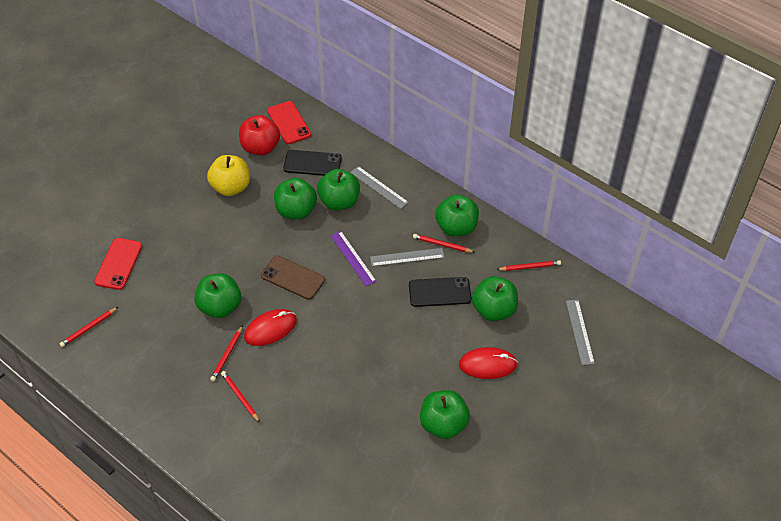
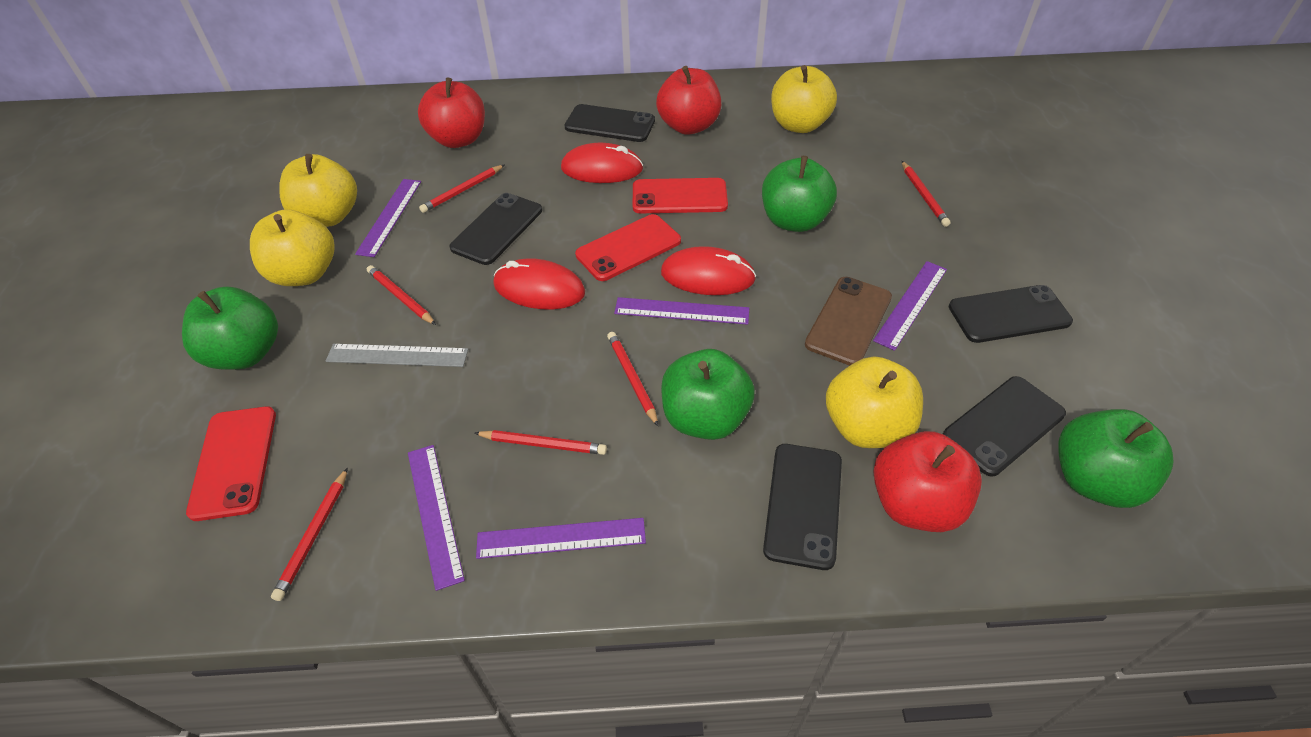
black phone: [283,150,342,176] [409,277,472,307] = 2 -> [449,193,542,265] [564,104,655,142] [763,444,842,570] [943,376,1066,477] [949,285,1073,343] = 5
green apple: [195,273,241,318] [274,178,317,220] [317,169,360,210] [420,390,470,439] [435,194,479,237] [472,276,518,321] = 6 -> [182,286,278,370] [661,349,755,440] [762,156,837,232] [1058,409,1173,508] = 4
grey ruler: [350,166,409,209] [370,248,445,267] [566,300,595,365] = 3 -> [326,344,468,367] = 1
purple ruler: [330,231,377,286] = 1 -> [355,179,421,257] [408,445,465,591] [476,518,646,559] [614,297,749,325] [873,261,947,351] = 5
red apple: [239,115,280,155] = 1 -> [418,78,485,148] [656,66,721,135] [874,431,982,532] = 3
red mouse: [244,309,297,346] [459,347,518,379] = 2 -> [493,258,585,310] [561,143,643,183] [661,246,756,295] = 3
red pencil: [59,307,118,347] [210,325,243,382] [221,371,260,423] [413,234,474,253] [496,260,561,271] = 5 -> [271,467,348,601] [367,265,436,325] [419,165,504,213] [475,430,607,455] [607,332,658,426] [902,161,951,227] = 6
red phone: [94,238,142,290] [267,101,311,144] = 2 -> [186,406,276,521] [575,214,681,281] [633,178,728,213] = 3
yellow apple: [207,155,250,196] = 1 -> [250,210,334,286] [279,154,357,227] [771,65,837,133] [826,357,923,448] = 4

